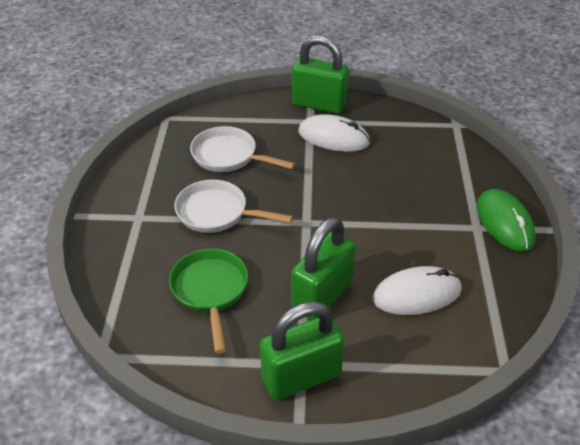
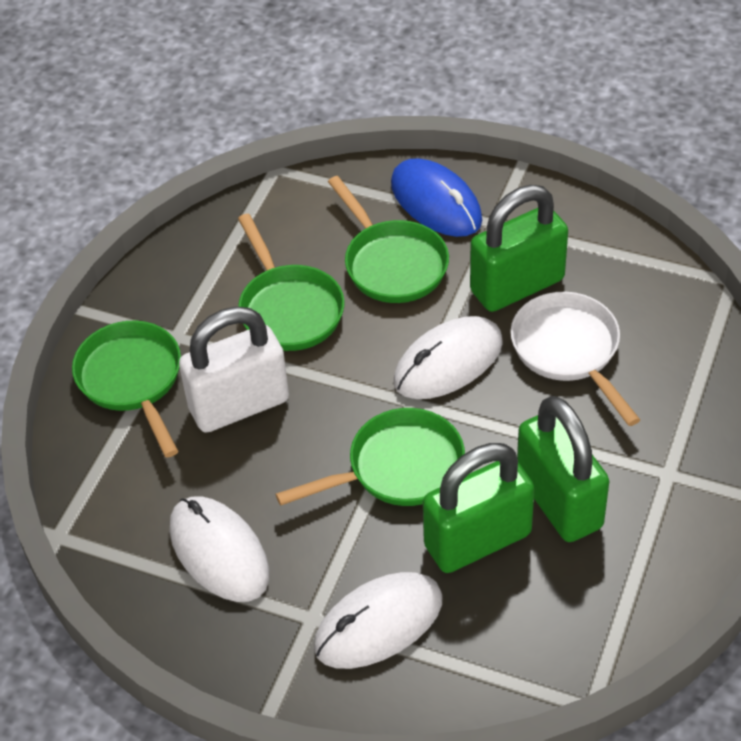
blue mouse: none = 0 -> [391,158,482,237] = 1
green mouse: [477,189,536,251] = 1 -> none = 0
green pan: [169,249,248,354] = 1 -> [72,321,181,458] [238,214,345,351] [275,408,465,506] [328,176,449,303] = 4
white mouse: [298,114,370,152] [372,266,462,315] = 2 -> [169,496,269,602] [314,572,443,669] [394,316,503,399] = 3
white padlock: none = 0 -> [179,306,289,433] = 1
white pan: [174,180,293,233] [190,126,295,172] = 2 -> [510,292,640,426] = 1

